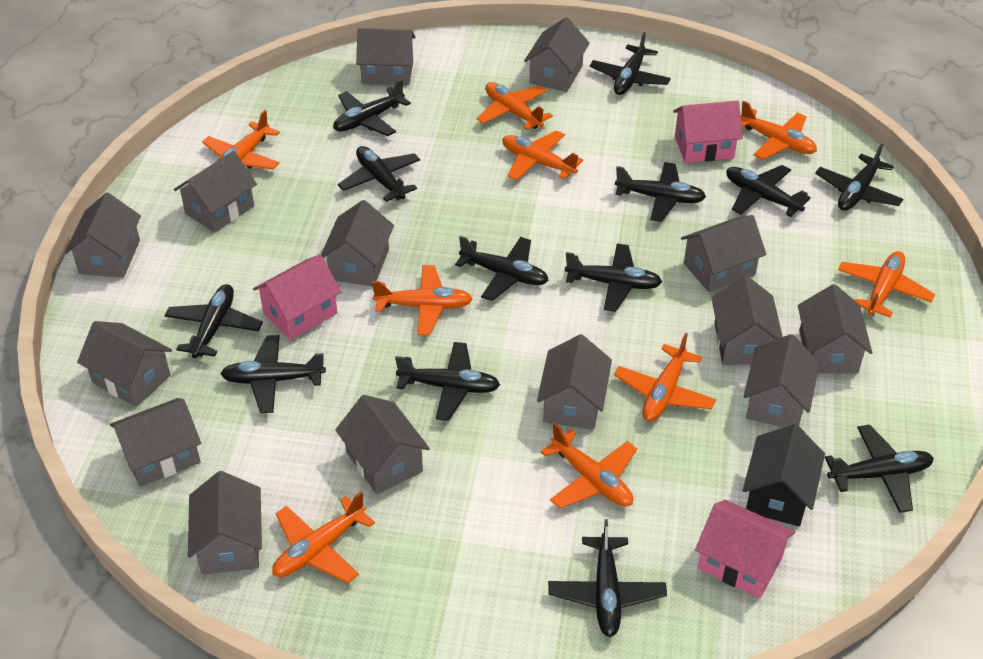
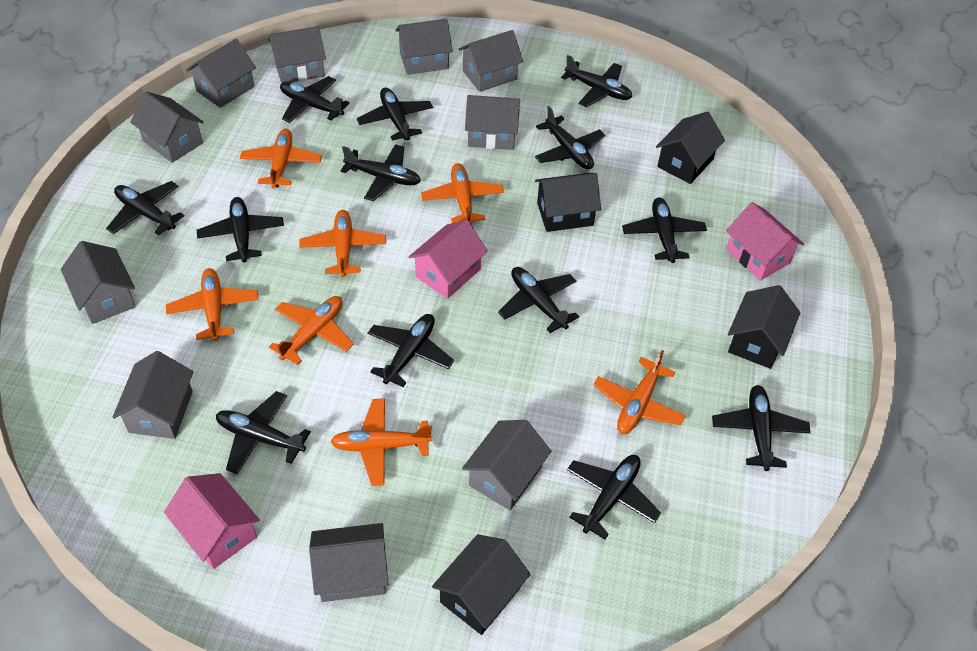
black house: [743,424,825,526] = 1 -> [432,534,531,635] [535,173,601,232] [656,112,725,184] [728,285,800,369] = 4
grey house: [65,193,141,278] [77,321,172,407] [110,398,201,487] [174,151,257,233] [188,471,262,575] [321,200,394,286] [335,395,430,494] [356,28,416,85] [524,17,590,92] [537,334,612,430] [681,215,767,292] [711,276,783,365] [743,334,820,427] [798,284,873,374] = 14 -> [61,241,136,324] [113,351,193,439] [130,91,204,163] [186,39,256,108] [268,26,326,83] [309,523,389,602] [395,19,453,75] [458,30,523,92] [462,420,551,510] [465,95,520,150] = 10
orange plane: [202,110,280,170] [272,491,375,583] [372,265,473,335] [476,82,553,130] [502,130,583,181] [540,422,637,509] [614,333,716,422] [740,101,817,160] [838,251,935,318] = 9 -> [166,268,259,341] [240,129,322,188] [269,296,354,365] [299,210,386,278] [330,399,432,486] [421,163,504,224] [593,350,686,434] = 7

